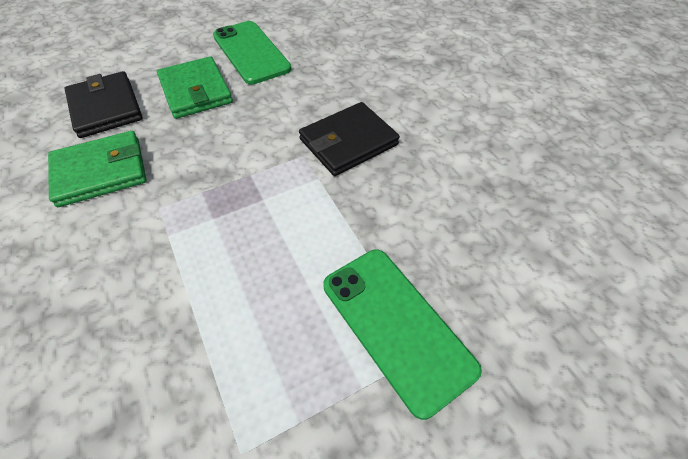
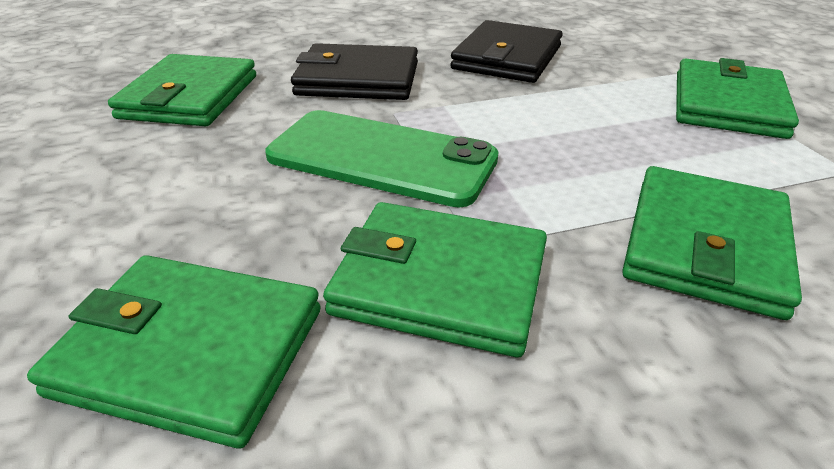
green phone: [213,21,291,85] [323,250,482,420] = 2 -> [265,110,498,208] = 1
green wallet: [48,131,147,207] [157,57,233,119] = 2 -> [27,255,321,448] [108,54,256,126] [323,202,547,357] [622,166,802,320] [676,58,799,139] = 5

